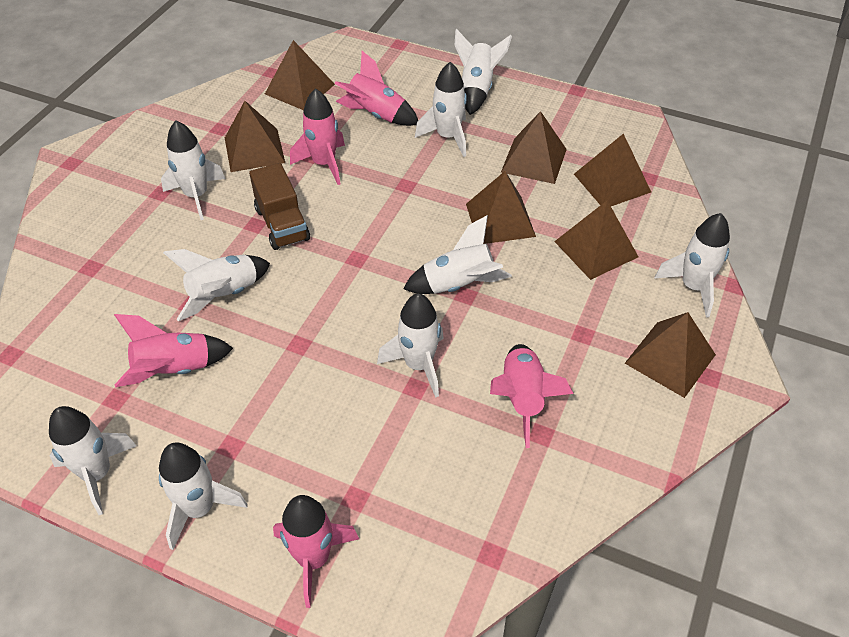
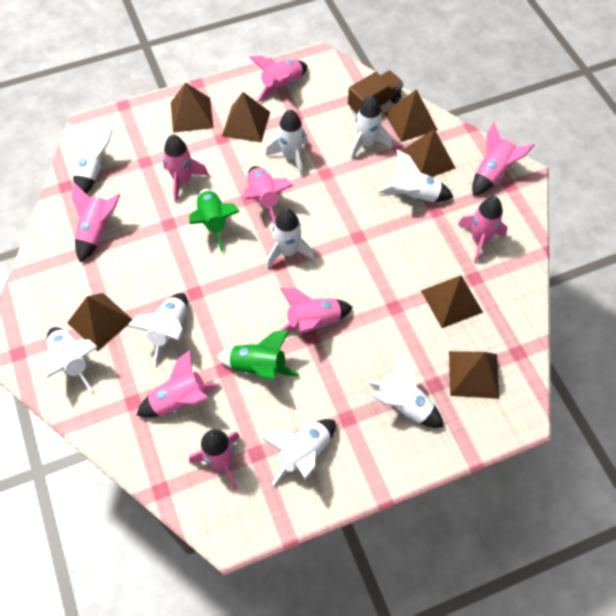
green rocket: none = 0 -> [189,189,239,252] [217,330,299,380] = 2
pink rocket: [114,314,233,387] [273,495,359,608] [290,88,345,185] [335,51,418,126] [490,344,574,448] = 5 -> [72,183,121,262] [137,349,220,418] [163,134,209,203] [189,429,240,490] [244,166,293,224] [250,56,307,102] [279,288,353,333] [458,196,507,263] [472,122,535,196] = 9

